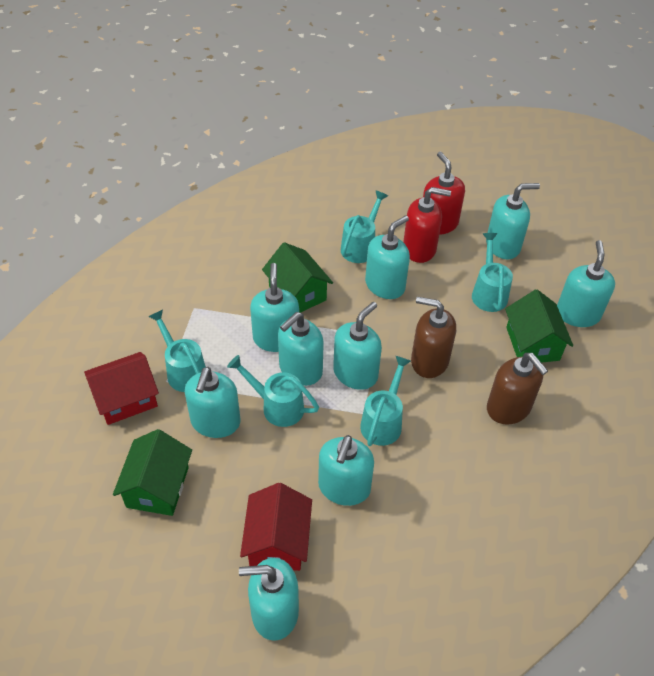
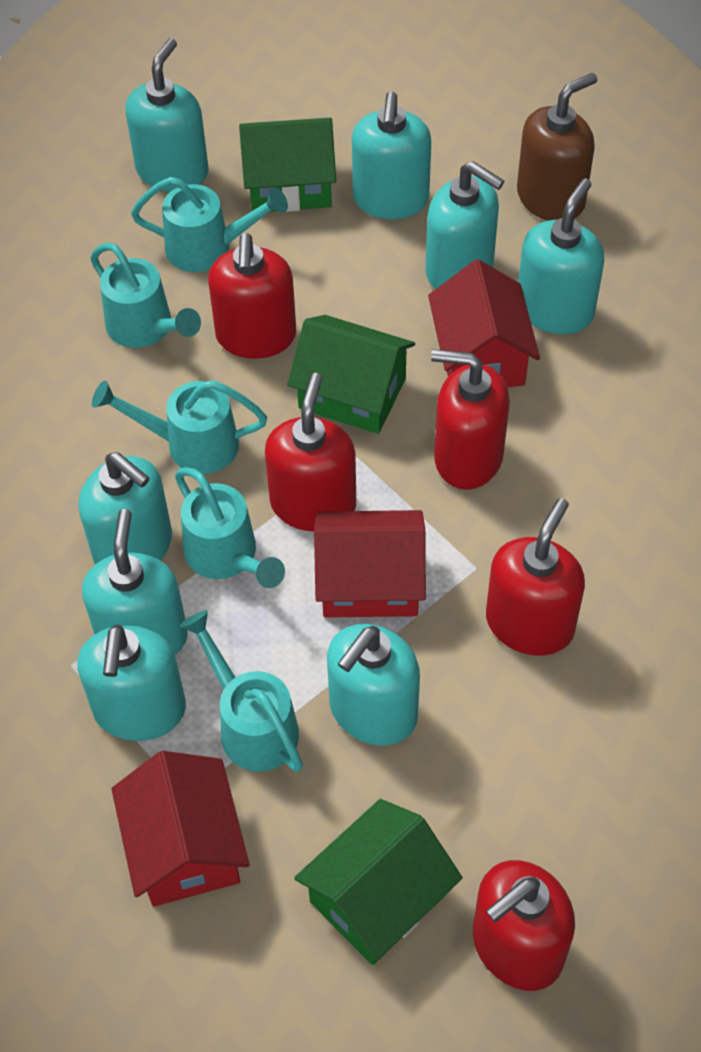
brown soap dispenser: [411,297,456,378] [487,353,548,425] = 2 -> [517,73,597,221] = 1
red house: [84,352,159,425] [240,483,312,571] = 2 -> [111,751,250,907] [314,510,426,618] [428,259,540,387] = 3
red soap dispenser: [403,187,451,263] [423,152,465,235] = 2 -> [208,233,296,359] [265,373,356,531] [431,349,510,490] [473,860,575,991] [486,498,585,656] = 5
turquoise soap dispenser: [185,367,241,438] [239,558,299,641] [250,263,299,352] [278,312,324,386] [318,435,374,506] [333,302,382,390] [365,215,410,299] [486,183,540,260] [557,240,615,327] = 9 -> [77,624,186,741] [79,452,172,564] [82,509,188,656] [126,38,208,192] [327,624,420,746] [352,92,431,219] [426,161,504,289] [518,178,604,334] = 8

